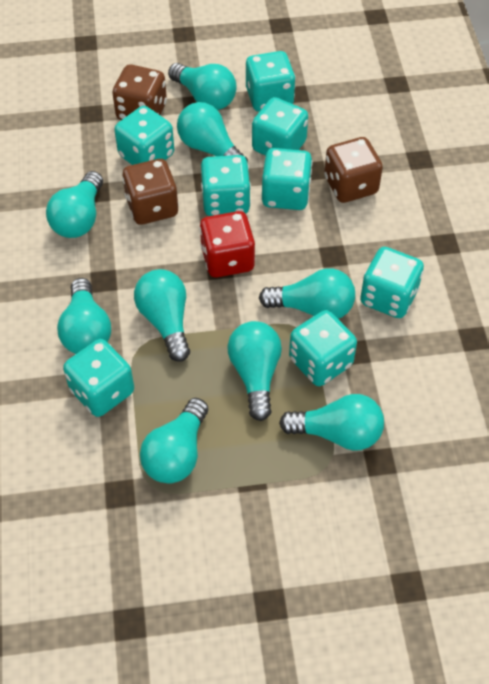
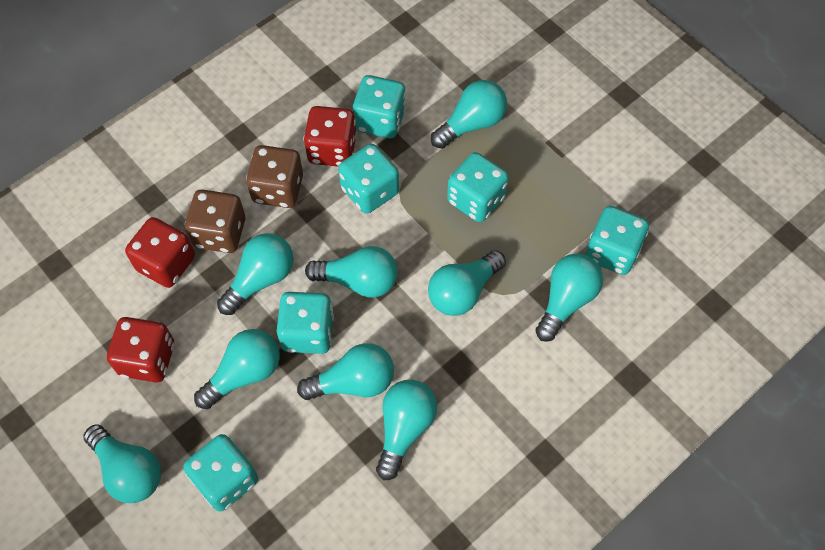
brown dice: [113,64,167,120] [122,159,179,225] [324,137,383,203] = 3 -> [185,189,245,253] [246,145,303,208] = 2
red dice: [199,211,255,277] = 1 -> [107,317,175,383] [125,217,195,288] [304,106,357,167] = 3
turquoise dice: [63,339,134,417] [114,106,174,165] [201,155,251,216] [246,51,296,112] [252,97,308,156] [262,148,312,210] [289,310,357,386] [360,247,424,318] = 8 -> [183,434,258,511] [277,292,334,354] [338,144,399,214] [353,75,406,138] [447,152,509,222] [586,206,649,275] = 6

